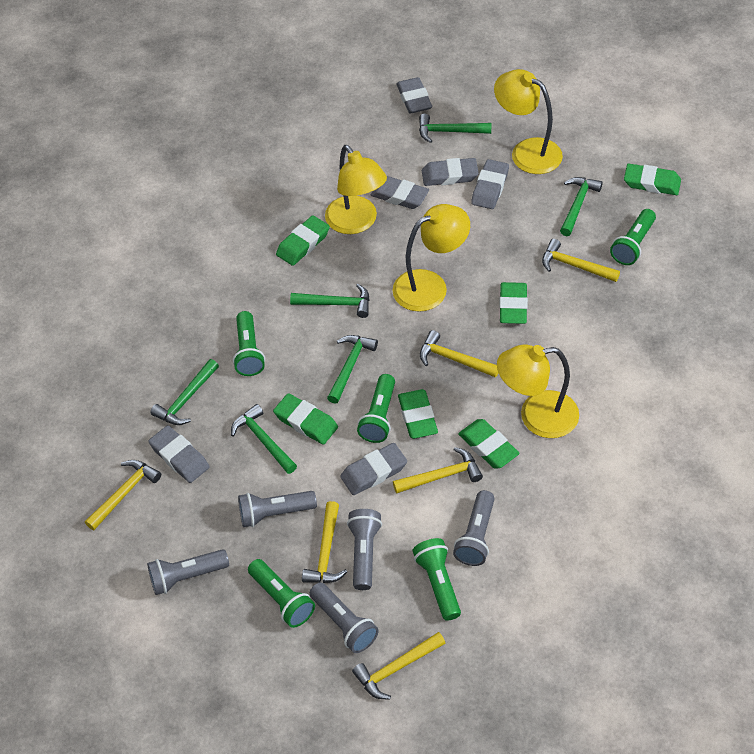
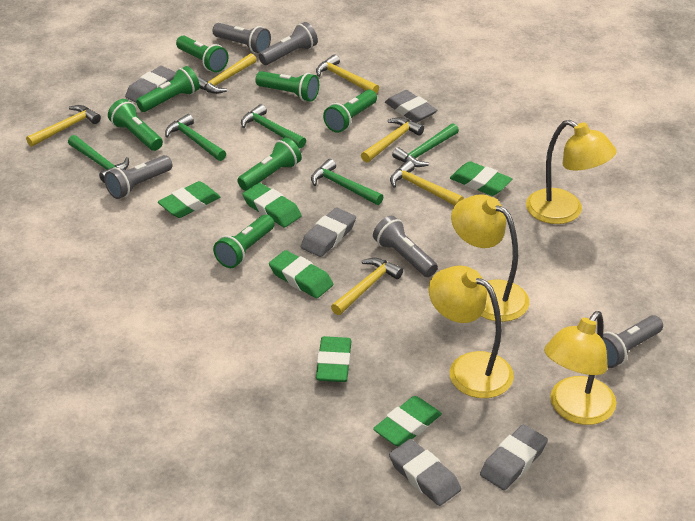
green flashlight: [233,311,265,376] [248,559,315,628] [357,374,395,443] [412,538,461,621] [610,209,656,265] = 5 -> [108,99,163,151] [136,66,200,112] [176,36,229,73] [213,215,275,268] [237,138,302,191] [255,71,319,102] [323,90,377,133] = 7
green hammer: [150,359,219,425] [231,404,297,474] [290,284,370,318] [327,335,378,404] [419,114,491,143] [560,177,603,236] = 6 -> [68,135,129,183] [165,114,226,161] [241,104,306,148] [311,159,383,205] [392,123,459,167] = 5
grey eraser: [149,425,210,483] [340,443,407,495] [371,176,429,209] [396,77,432,113] [422,158,479,186] [471,159,509,209] = 6 -> [125,66,176,103] [301,208,356,257] [385,90,437,123] [389,439,461,506] [480,424,548,490] = 5

